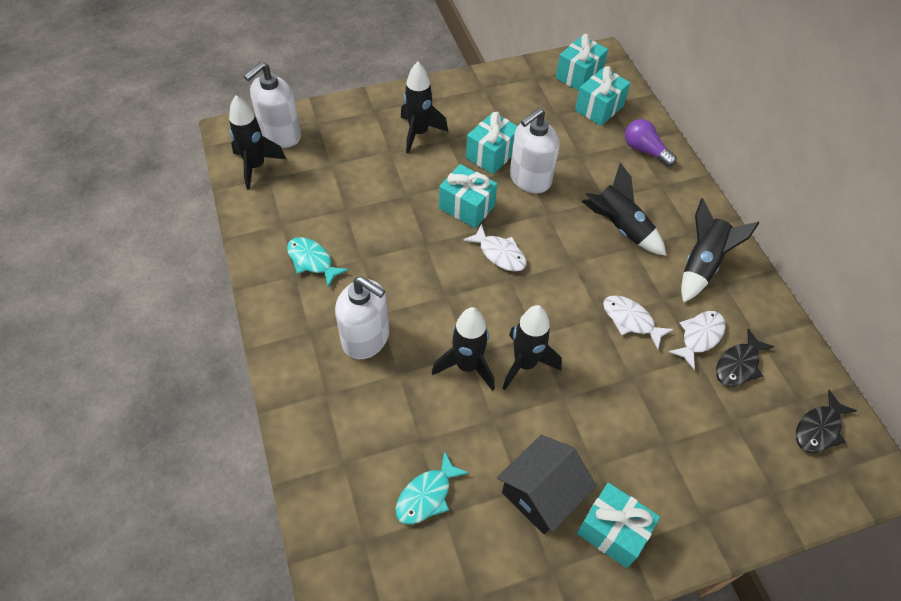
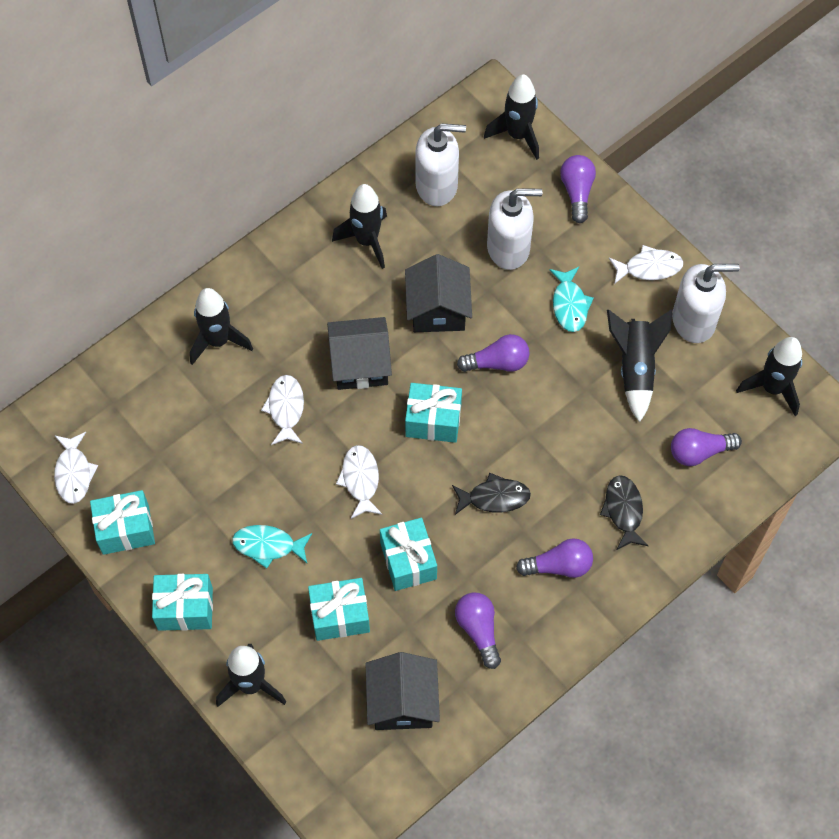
black house: [497,435,596,534] = 1 -> [327,317,392,390] [366,652,440,730] [405,254,472,332] = 3
purple light bulb: [625,119,676,167] = 1 -> [455,592,501,669] [457,334,530,372] [516,538,593,578] [560,155,596,223] [671,428,742,466] = 5
white fish: [463,224,527,271] [603,295,674,349] [668,311,725,370] = 3 -> [54,432,98,504] [261,375,304,445] [336,445,382,519] [609,245,683,284] = 4

